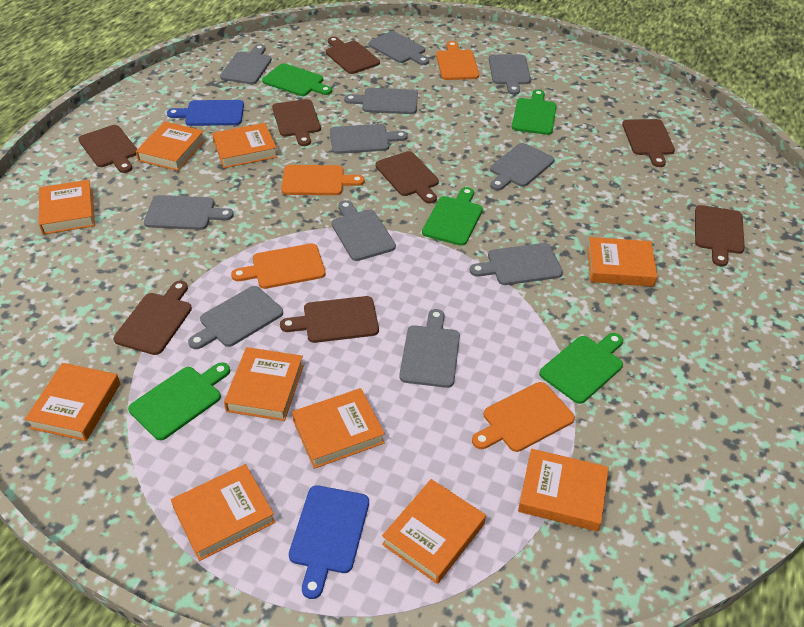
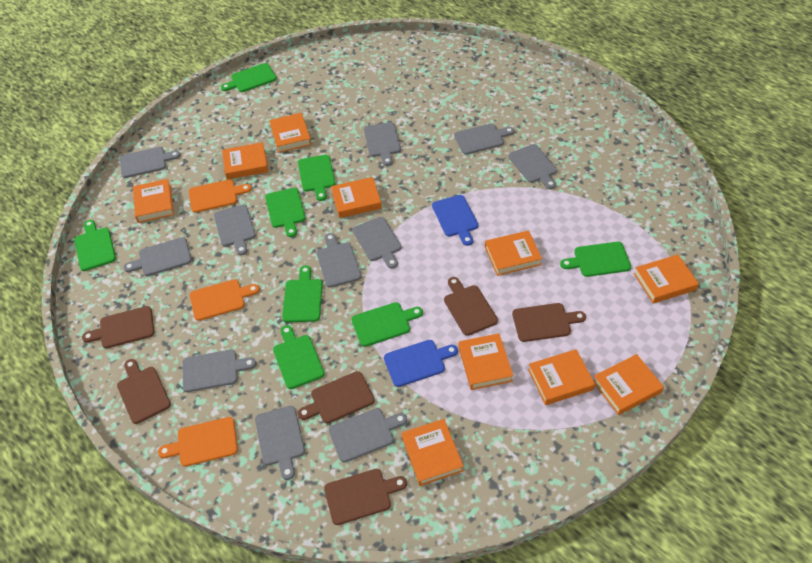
brown cutting board: [78,125,137,173] [113,281,192,355] [272,99,321,146] [280,296,379,343] [326,37,380,74] [376,151,439,204] [622,119,675,167] [695,205,745,266] = 8 -> [82,306,154,348] [117,359,171,424] [298,371,375,424] [324,469,407,525] [444,277,498,336] [512,303,586,342] = 6
green cutting board: [128,362,230,440] [262,63,332,96] [422,187,483,246] [512,89,557,135] [539,333,623,404] = 5 -> [74,220,116,271] [221,63,277,92] [265,188,306,237] [273,325,324,389] [282,265,323,322] [298,155,336,201] [351,302,423,347] [560,242,631,277] = 8
orange cutting board: [231,244,326,289] [281,165,365,195] [436,41,479,80] [472,382,575,452] = 4 -> [158,417,238,467] [189,179,252,213] [190,279,260,321] = 3

